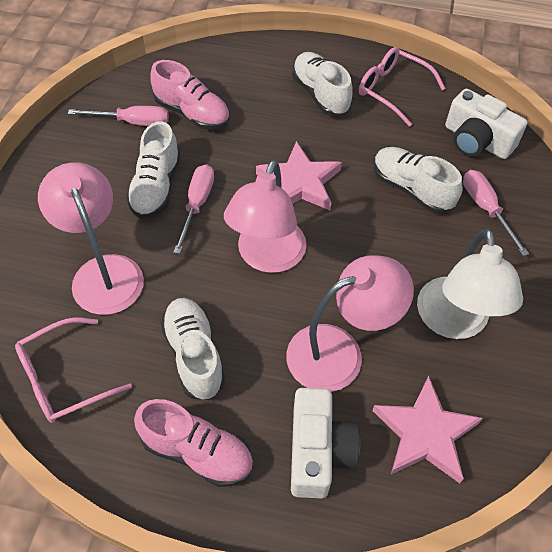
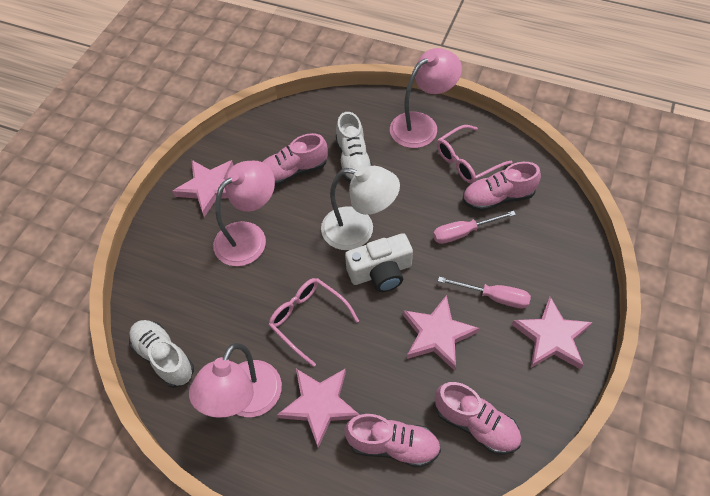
pink screwdriver: [68,106,169,126] [173,164,214,254] [463,170,529,256] = 3 -> [433,211,516,244] [438,277,531,308] = 2
pink shoe: [134,399,253,487] [150,60,230,130] = 2 -> [263,133,328,186] [345,414,441,468] [435,382,521,455] [462,162,541,211] = 4
pink star: [256,141,342,210] [372,376,483,483] = 2 -> [172,160,234,217] [277,369,360,448] [403,295,479,371] [512,297,593,370] = 4
white camera: [291,388,360,498] [445,89,527,159] = 2 -> [345,233,413,292] = 1
white shoe: [126,121,181,219] [161,298,225,400] [292,52,353,116] [374,147,463,213] = 4 -> [129,320,194,388] [336,112,372,182] = 2

